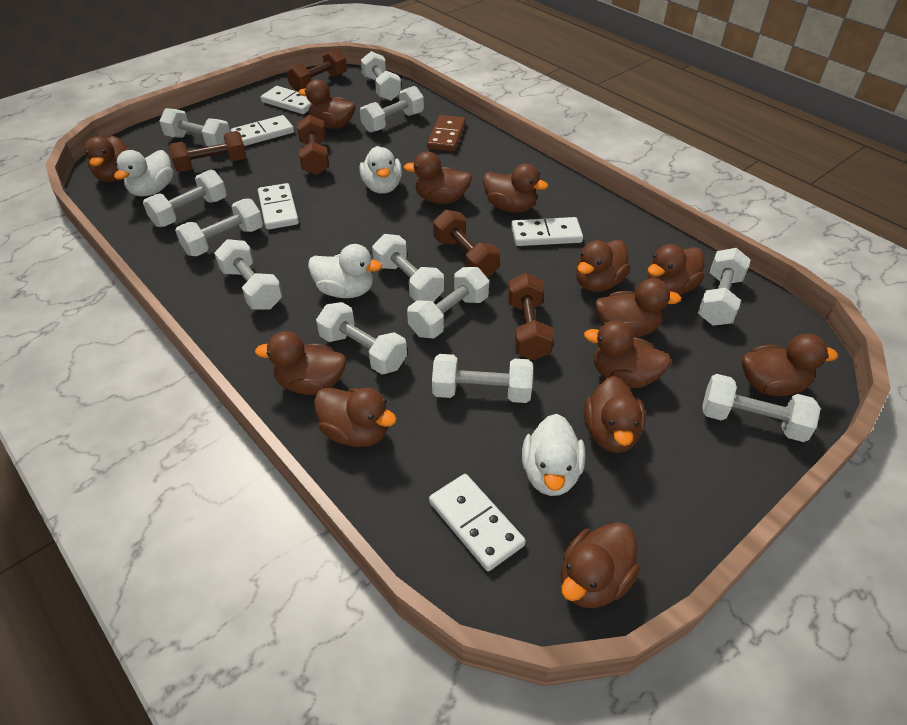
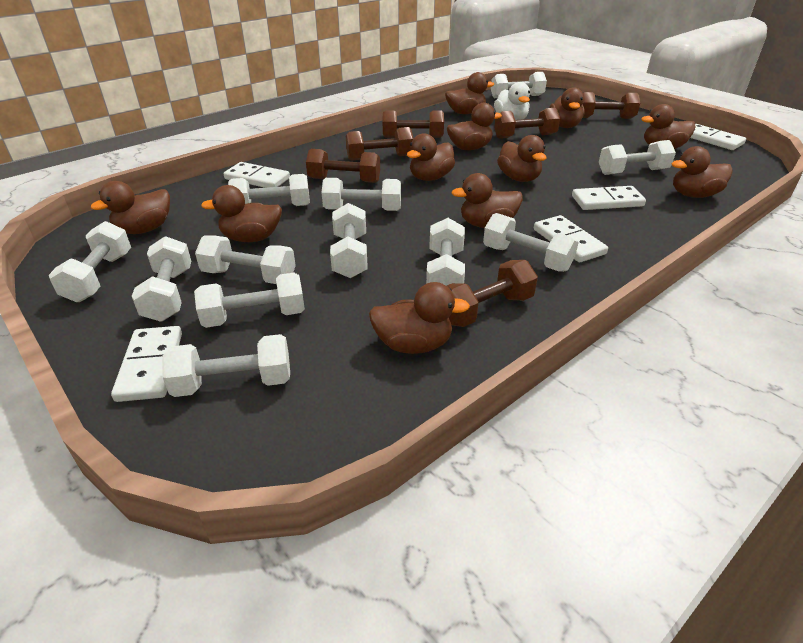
brown domino: [427,115,466,152] = 1 -> none = 0
brown duck: [84,136,131,182] [255,331,346,395] [298,80,356,129] [314,388,397,447] [404,152,472,204] [483,164,548,213] [561,522,640,608] [576,240,631,292] [584,321,671,388] [584,376,646,453] [595,278,681,337] [647,244,705,295] [742,334,838,396] = 13 -> [91,181,170,234] [201,185,282,242] [369,282,470,354] [407,133,455,181] [445,72,494,114] [447,103,502,150] [452,173,523,228] [497,135,547,182] [549,87,585,128] [641,104,696,149] [671,146,733,198] = 11
brown dumbbell: [168,131,246,172] [287,48,347,92] [297,115,329,175] [433,210,500,278] [508,273,554,360] = 5 -> [306,149,380,183] [346,127,414,161] [383,110,444,138] [447,260,538,327] [494,108,560,139] [582,92,640,119] = 6
white duck: [114,150,173,196] [308,244,382,298] [360,146,402,194] [522,414,585,496] = 4 -> [494,82,530,120] = 1

